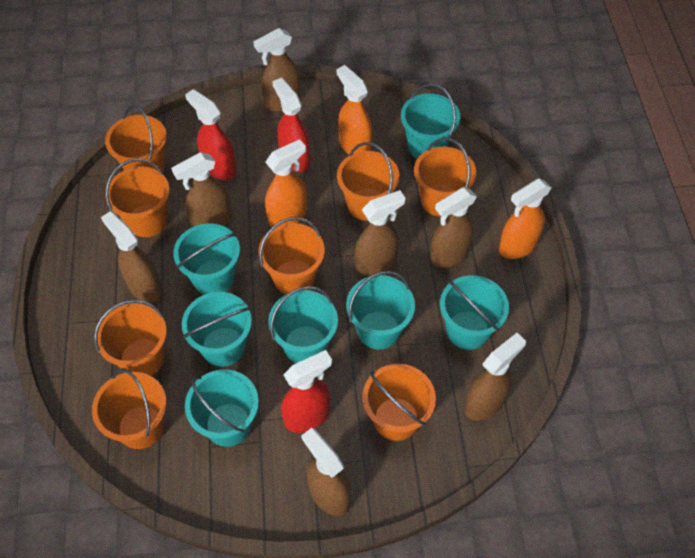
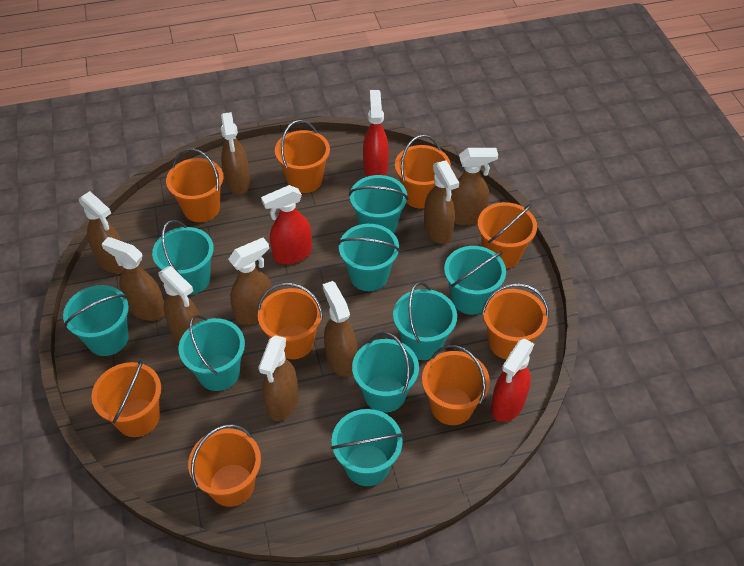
brown spray bottle: [101,211,163,303] [171,152,232,227] [253,28,301,111] [301,428,351,516] [355,190,406,276] [430,187,477,268] [464,333,526,421] = 7 -> [79,191,124,273] [102,237,165,321] [158,266,202,343] [221,112,251,195] [228,238,273,325] [258,335,298,421] [323,281,358,377] [424,160,459,244] [451,148,498,225] = 9
orange bucket: [92,368,167,449] [94,300,167,376] [105,105,167,173] [105,158,170,237] [258,217,325,294] [337,142,399,221] [362,364,436,441] [414,138,476,217] = 8 -> [91,359,161,437] [166,148,223,222] [188,424,261,507] [257,283,323,359] [275,120,330,193] [395,135,451,209] [422,345,490,425] [478,202,537,269] [482,283,549,360] = 9
orange spray bottle: [265,139,307,227] [337,65,372,154] [499,179,552,259] = 3 -> none = 0
turquoise bucket: [173,223,240,295] [182,292,252,367] [185,370,259,447] [268,286,338,363] [346,271,415,350] [401,83,460,159] [440,275,509,350] = 7 -> [63,285,129,356] [152,220,214,295] [179,315,245,391] [331,409,403,486] [338,224,400,291] [349,175,408,233] [352,332,419,413] [393,282,457,360] [444,246,506,315] = 9

